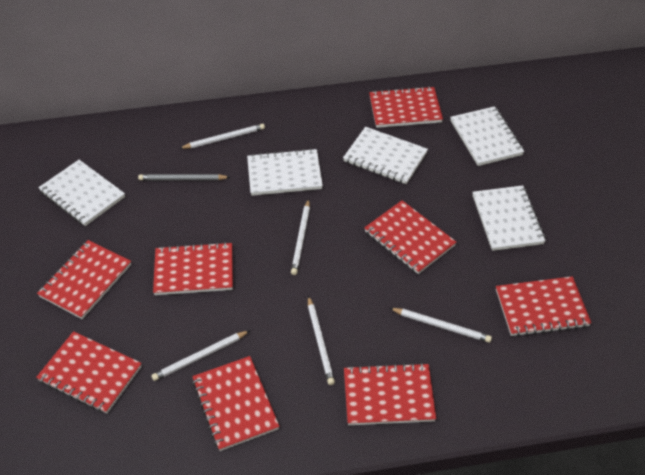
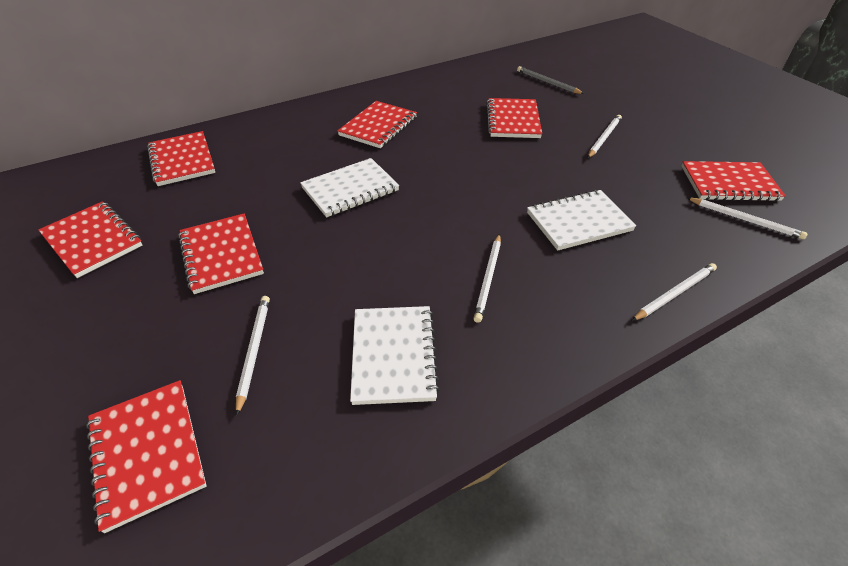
red notebook: [36,331,142,414] [37,240,131,319] [153,242,233,295] [192,356,280,451] [344,363,436,425] [364,200,456,274] [369,86,443,128] [496,276,591,337] = 8 -> [38,201,142,278] [86,380,206,533] [147,131,215,186] [178,214,264,294] [337,101,417,148] [487,98,542,138] [681,161,786,201] = 7
white notebook: [38,160,125,226] [247,148,323,196] [343,127,428,184] [450,106,524,166] [472,185,546,251] = 5 -> [300,158,399,217] [350,306,440,405] [527,190,636,251] = 3

